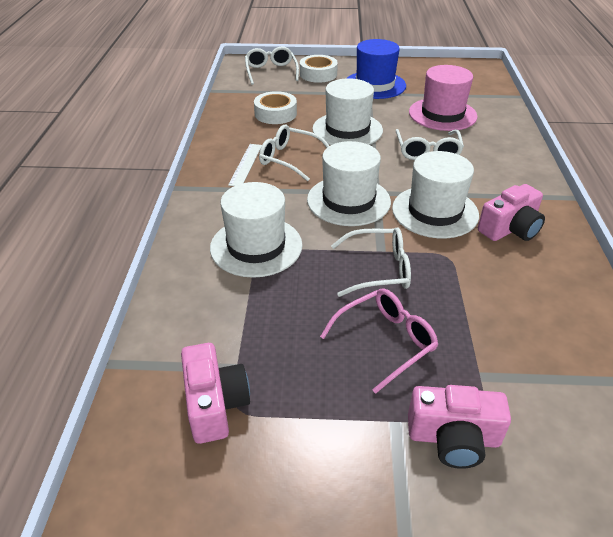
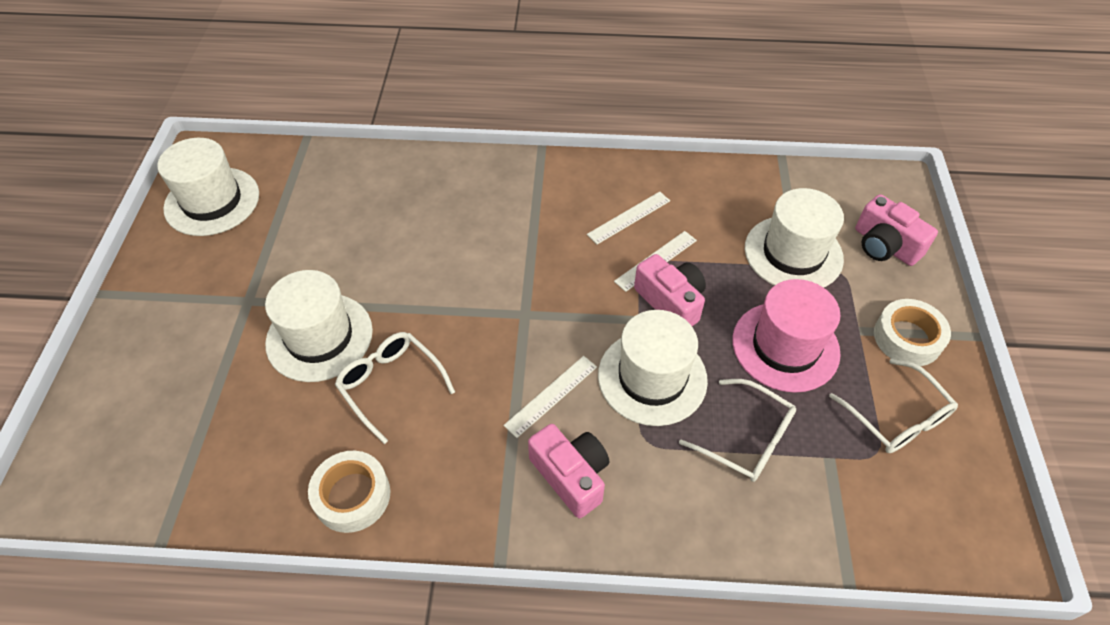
blue hat: [346,39,406,99] = 1 -> none = 0
pink glasses: [320,289,438,394] = 1 -> none = 0
white glasses: [245,47,299,85] [259,125,329,181] [331,227,411,297] [395,129,464,160] = 4 -> [335,332,455,444] [679,379,796,482] [829,359,958,453] = 3
white ruler: [228,144,262,186] = 1 -> [504,356,597,438] [587,192,670,244] [614,231,697,292] = 3

